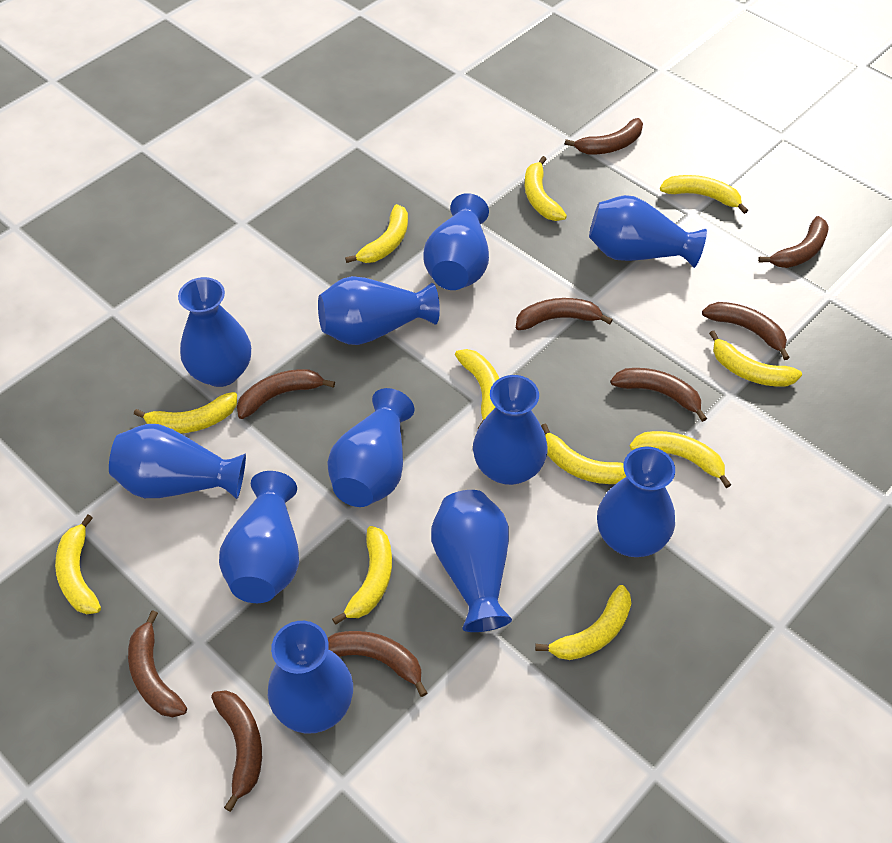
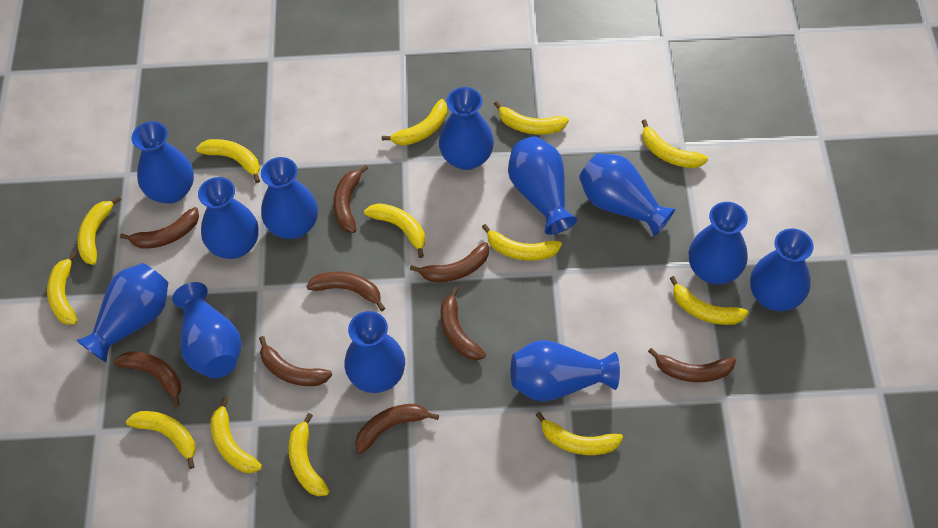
blue vase: [109,424,246,499] [178,277,251,387] [219,471,299,603] [268,621,353,734] [318,276,440,345] [327,388,414,507] [423,193,489,290] [431,490,512,632] [473,375,547,485] [589,195,707,268] [597,446,675,557] = 11 -> [76,263,168,363] [132,121,194,204] [172,282,242,378] [198,177,259,259] [261,157,318,239] [344,311,405,393] [439,87,494,170] [508,137,577,235] [511,340,620,402] [579,153,675,237] [689,202,748,284] [750,229,814,311] = 12
yellow banana: [55,515,101,614] [134,392,237,433] [332,526,392,625] [345,204,408,263] [455,349,499,428] [525,156,567,221] [535,585,631,660] [541,424,627,484] [630,431,731,488] [660,175,748,214] [709,331,802,387] = 11 -> [47,252,78,325] [77,196,121,265] [126,411,196,469] [196,139,260,183] [211,397,262,473] [288,413,330,496] [364,203,425,258] [382,99,447,146] [482,224,562,261] [494,101,569,135] [536,412,623,455] [641,119,708,168] [670,276,748,325] = 13

